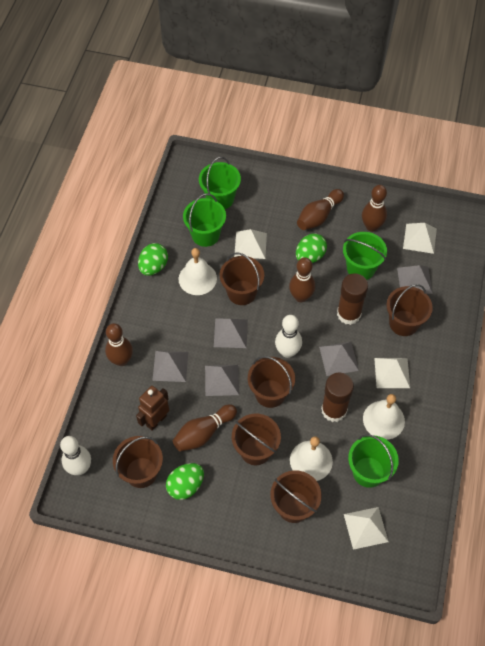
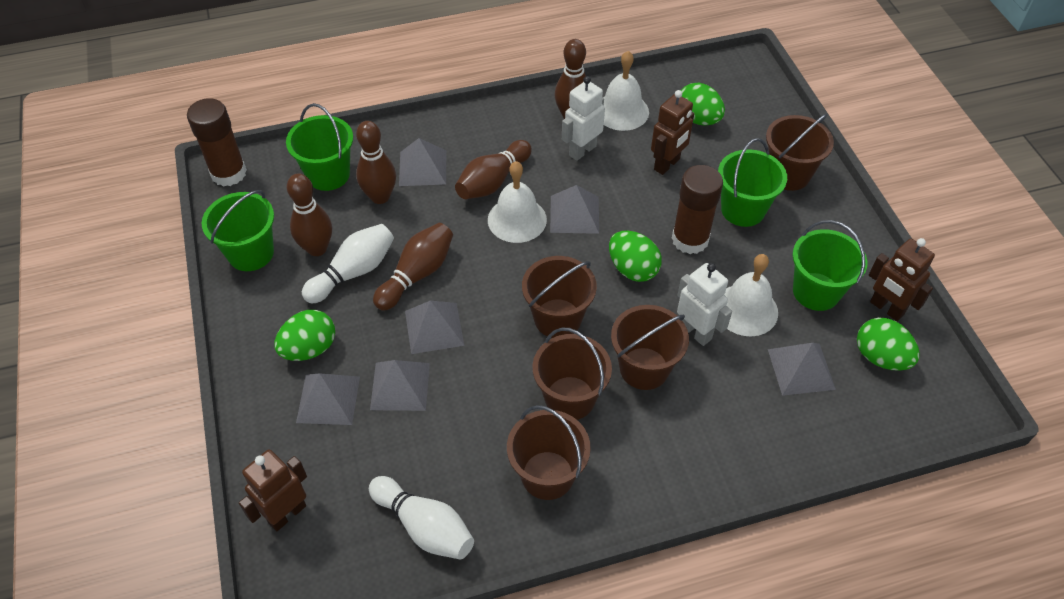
brown bucket: [113,436,163,488] [220,253,264,305] [232,414,281,465] [248,356,295,408] [270,470,322,523] [387,284,433,336] = 6 -> [507,405,591,500] [522,256,597,338] [532,328,612,420] [611,305,689,390] [766,113,834,191] = 5
brown robot: [136,386,169,431] = 1 -> [239,450,307,531] [651,90,694,175] [869,238,935,321] = 3
green egg: [138,243,168,276] [166,463,204,500] [296,233,327,263] = 3 -> [274,310,335,361] [609,231,662,282] [681,83,725,126] [857,318,920,371] = 4
grey pyramid: [152,351,188,382] [205,365,239,396] [214,318,248,348] [319,342,359,376] [397,265,433,294] = 5 -> [296,373,360,425] [370,360,430,411] [399,138,446,186] [405,301,464,354] [550,185,599,234] [768,343,836,396] = 6
white pyramid: [234,229,267,259] [344,507,389,550] [374,358,410,388] [403,223,437,254] = 4 -> none = 0
white robot: none = 0 -> [562,76,605,161] [677,263,732,346] = 2

